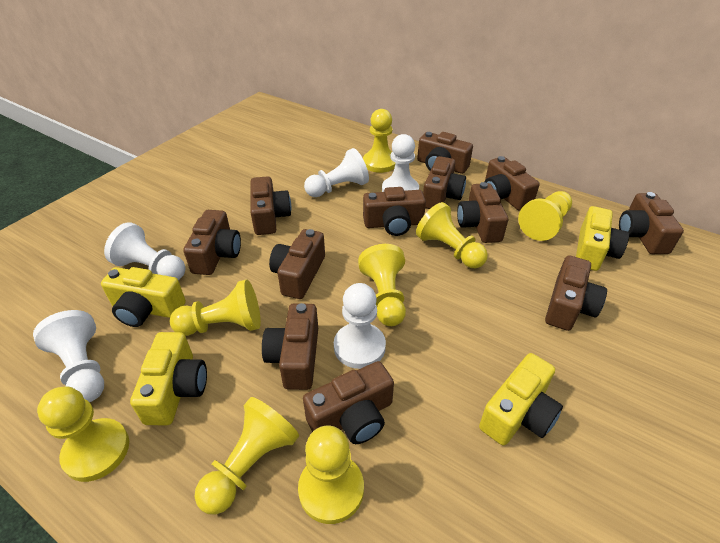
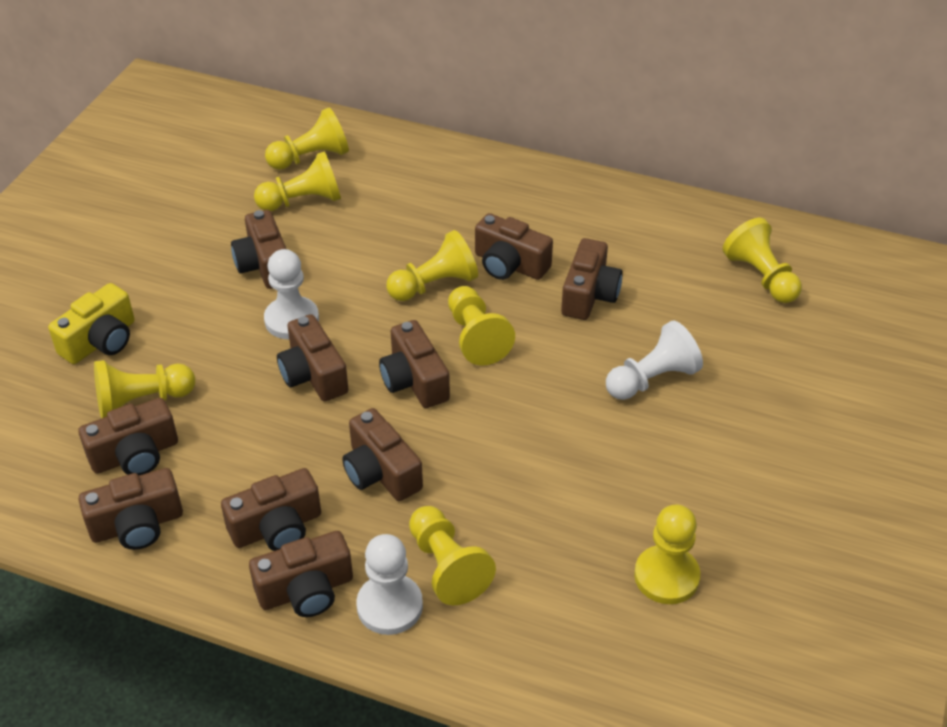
brown camera: [183,210,241,275] [250,176,291,235] [262,303,318,390] [269,229,325,299] [303,361,394,444] [363,187,426,236] [417,132,473,174] [423,156,466,209] [457,182,508,243] [485,156,540,210] [545,255,607,331] [619,192,684,254] = 12 -> [78,398,178,475] [78,468,183,550] [221,468,321,551] [231,210,286,289] [249,531,353,617] [277,314,348,401] [342,408,423,501] [379,320,450,408] [475,213,553,280] [561,238,623,320] = 10
white pawn: [33,310,104,402] [104,222,186,280] [304,148,369,197] [334,283,386,369] [382,134,419,192] = 5 -> [264,249,319,339] [356,534,423,635] [606,321,703,400] = 3
yellow camera: [101,267,186,327] [130,332,207,425] [479,353,563,445] [576,206,629,271] = 4 -> [48,283,135,364] = 1

